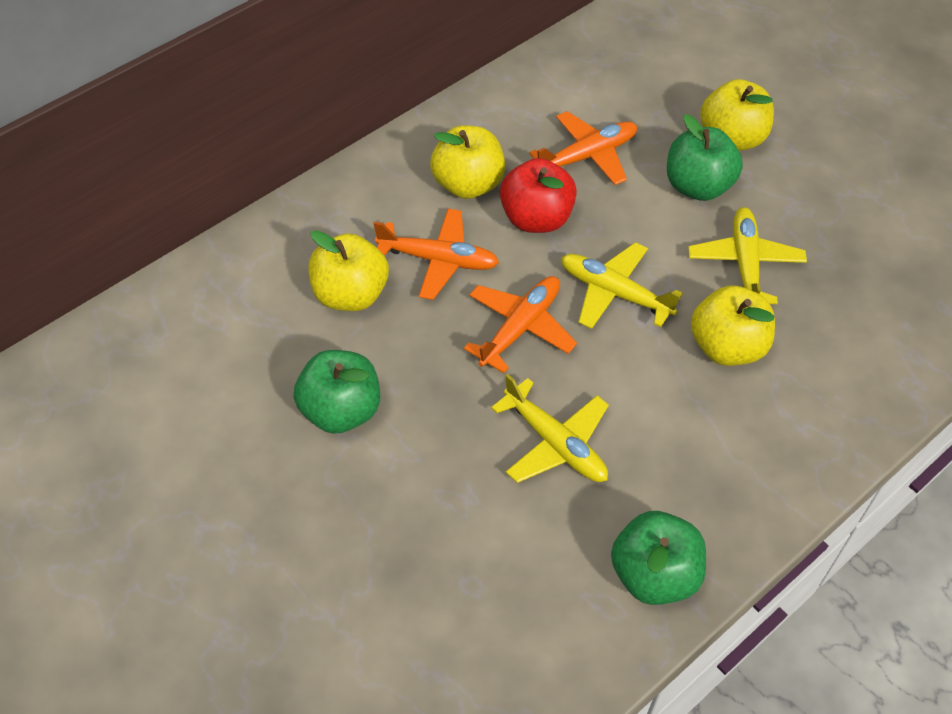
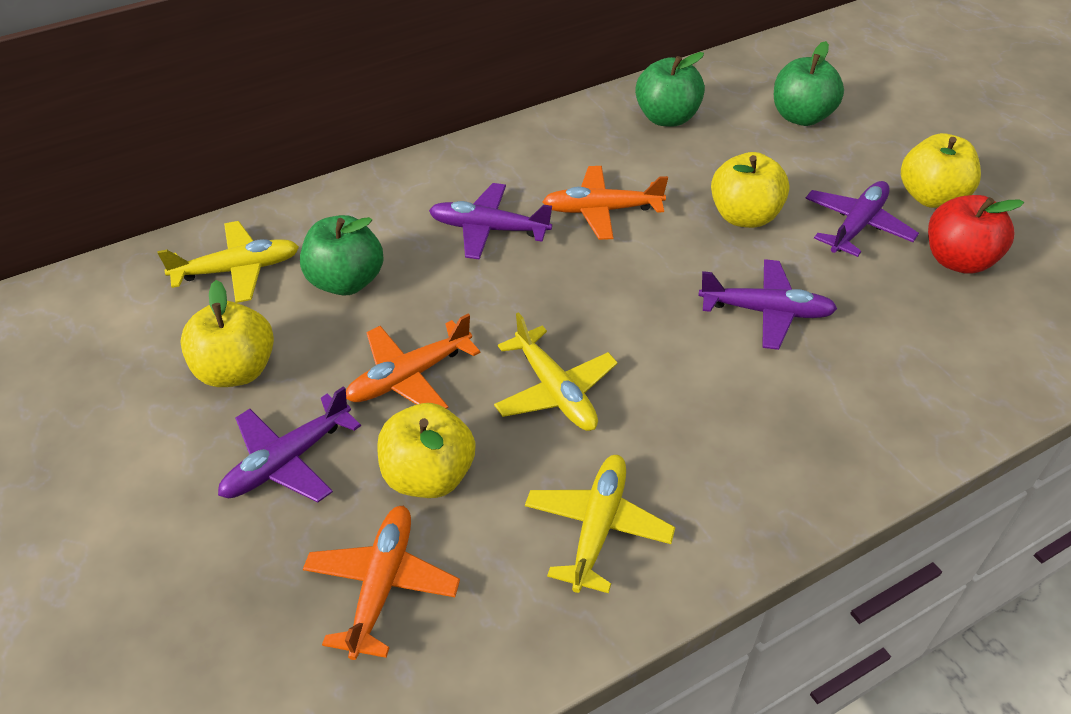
purple plane: none = 0 -> [218,386,361,503] [429,183,552,260] [698,259,838,350] [805,181,919,257] = 4

